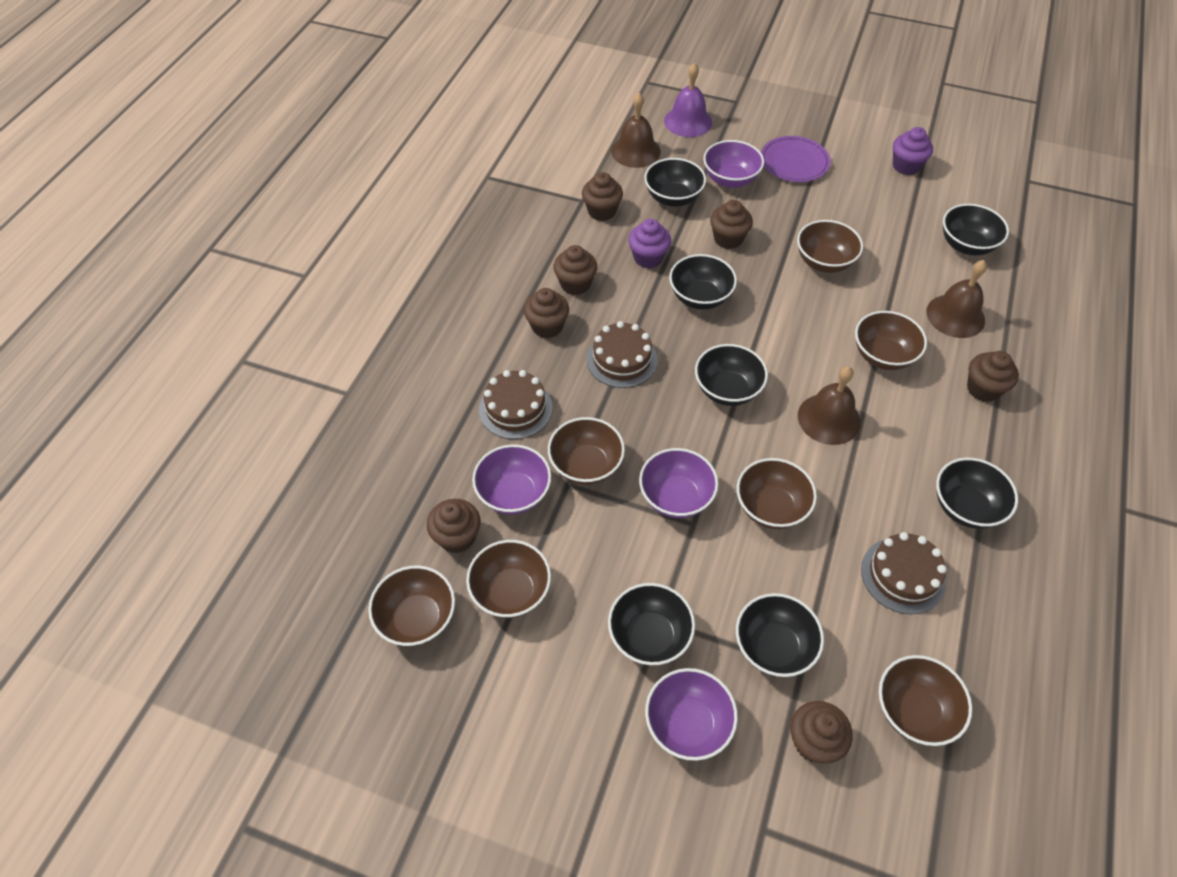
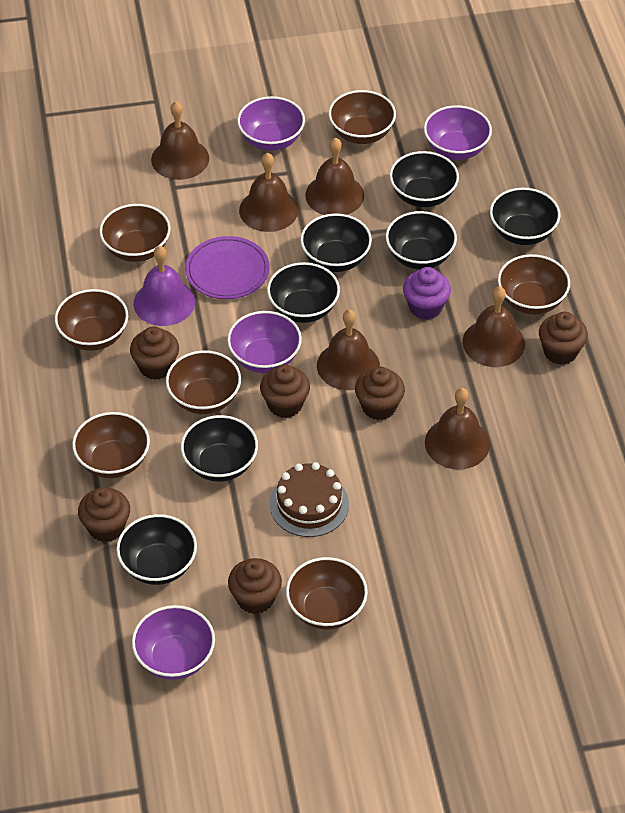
brown bell: [611,93,661,168] [798,366,860,445] [926,260,987,338] = 3 -> [151,101,209,180] [239,152,299,232] [305,137,364,215] [317,309,380,390] [425,388,490,470] [462,286,525,367] = 6
brown cake: [479,370,553,439] [587,321,657,388] [861,532,947,614] = 3 -> [270,462,349,537] = 1
brown cupcake: [427,499,481,553] [524,288,569,338] [553,245,597,295] [582,172,623,221] [710,200,753,249] [790,701,853,764] [967,351,1019,402] = 7 -> [78,487,130,542] [130,326,179,380] [228,558,282,614] [260,364,310,418] [355,367,405,420] [539,312,588,365] = 6
purple cupcake: [628,219,671,268] [893,127,933,175] = 2 -> [403,267,451,320] = 1

